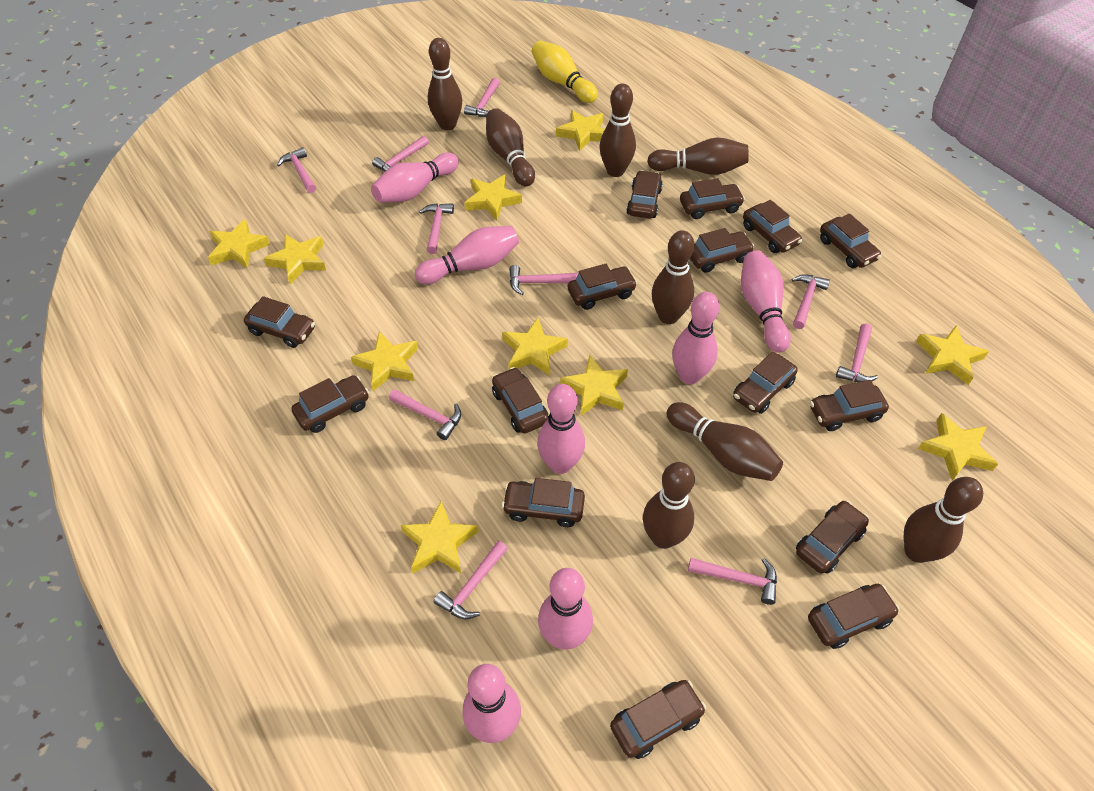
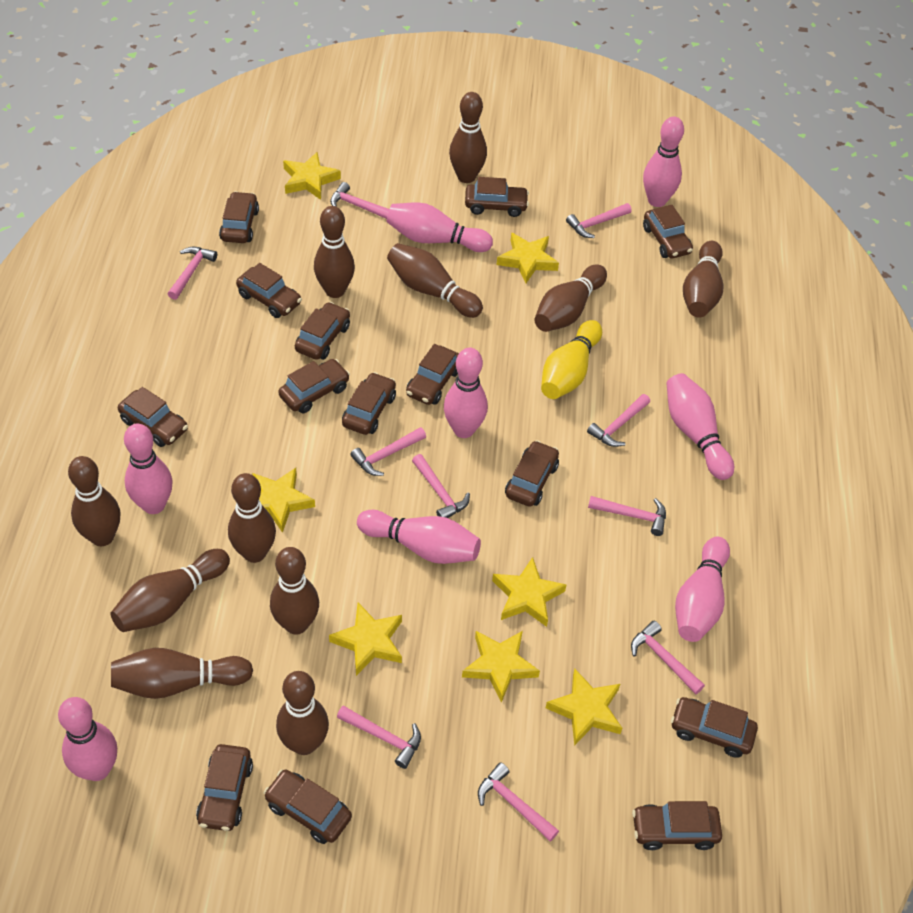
brown bowling pin: [428,38,462,130] [486,108,535,186] [600,84,636,177] [643,462,695,549] [647,137,749,175] [652,230,695,324] [667,402,783,481] [904,477,983,563] = 8 -> [68,456,120,546] [110,549,230,632] [111,648,253,699] [228,473,276,563] [270,547,319,635] [276,671,329,755] [314,206,355,298] [387,243,483,318] [449,92,487,183] [535,265,607,332] [683,241,723,318] = 11
brown car: [244,296,315,348] [291,375,369,433] [492,367,548,433] [502,478,585,527] [568,264,637,310] [610,680,706,759] [626,170,663,218] [680,178,745,219] [690,228,755,273] [733,351,798,414] [743,200,802,253] [796,500,869,574] [808,584,900,649] [810,380,889,431] [820,214,882,268] = 15 -> [118,387,188,447] [196,744,253,831] [219,191,259,243] [236,263,302,318] [264,770,352,844] [278,359,350,414] [295,302,350,360] [342,372,396,435] [406,344,459,405] [465,177,529,217] [505,440,559,507] [632,801,722,850] [643,205,693,258] [671,697,758,758] = 14
pink bowling pin: [371,152,459,202] [415,226,519,284] [463,664,521,743] [537,384,585,474] [538,568,593,650] [672,292,720,384] [741,250,791,353] = 7 -> [58,697,117,781] [124,424,173,514] [357,510,481,564] [387,202,493,252] [444,348,488,438] [643,117,684,207] [666,373,734,480] [675,537,730,642] = 8
yellow star: [208,219,270,269] [263,234,326,284] [351,331,418,391] [400,501,479,573] [464,174,522,220] [502,318,568,375] [556,110,604,151] [561,355,628,416] [916,326,989,385] [918,413,998,481] = 10 -> [252,468,315,533] [283,152,341,200] [329,603,402,676] [462,631,540,703] [492,557,566,627] [497,233,559,283] [546,669,622,746] = 7

